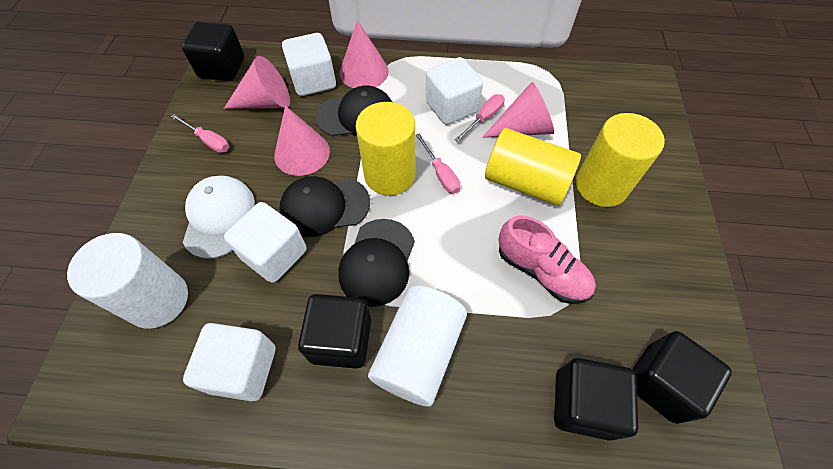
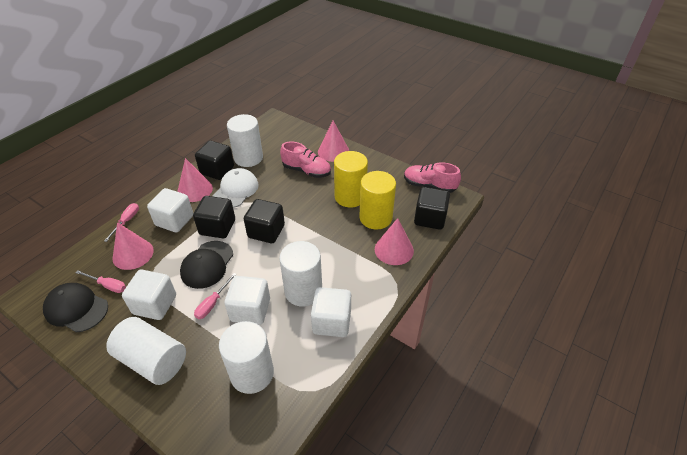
black cap: [279,176,370,237] [316,86,392,136] [338,219,415,307] = 3 -> [43,283,108,333] [180,241,233,289] = 2
pink shoe: [499,215,596,304] = 1 -> [280,141,331,178] [404,162,461,193] = 2
white cylinder: [67,233,188,329] [368,286,467,407] = 2 -> [106,317,186,385] [219,321,274,394] [227,114,263,167] [279,241,322,306] = 4
yellow cylinder: [356,102,415,195] [485,128,581,206] [576,113,665,207] = 3 -> [334,151,368,207] [360,171,396,229] = 2

